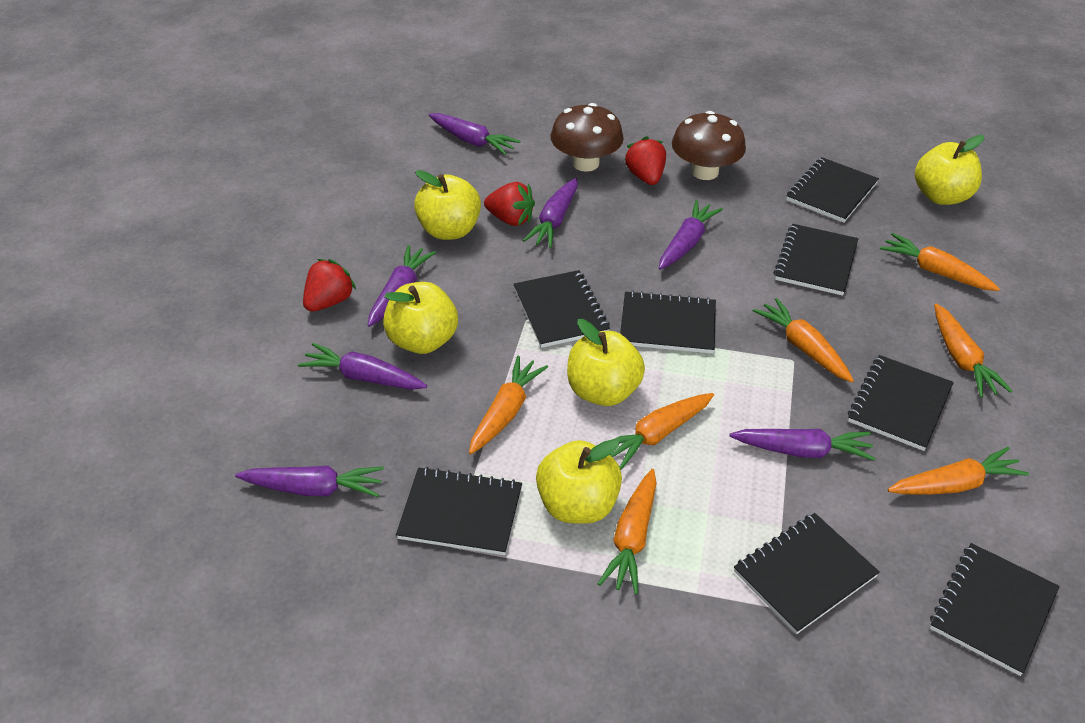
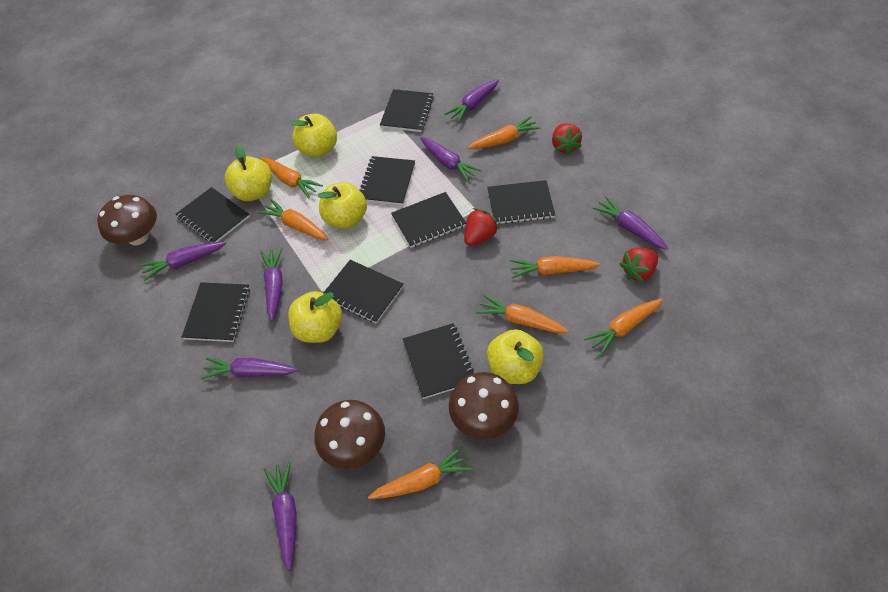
brown mushroom: [550,103,624,172] [672,111,746,180] = 2 -> [97,195,157,246] [314,400,385,469] [449,372,519,439] = 3

